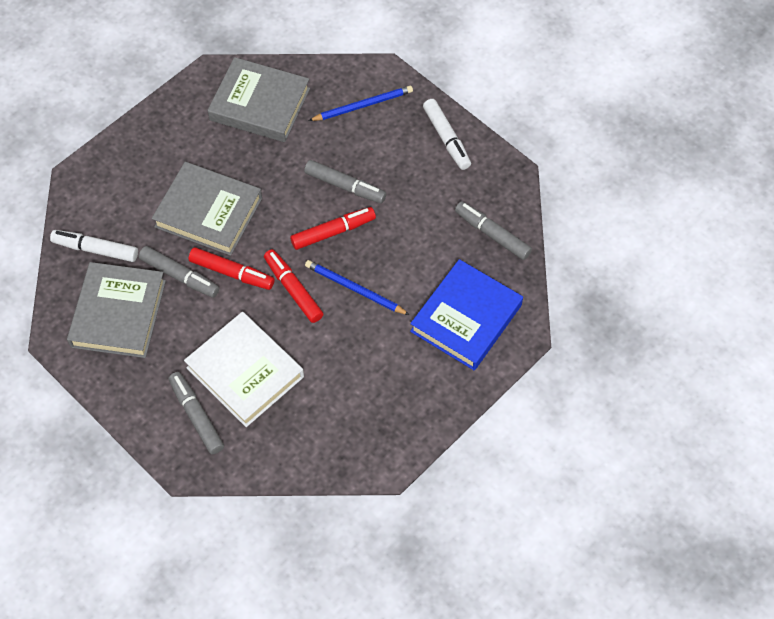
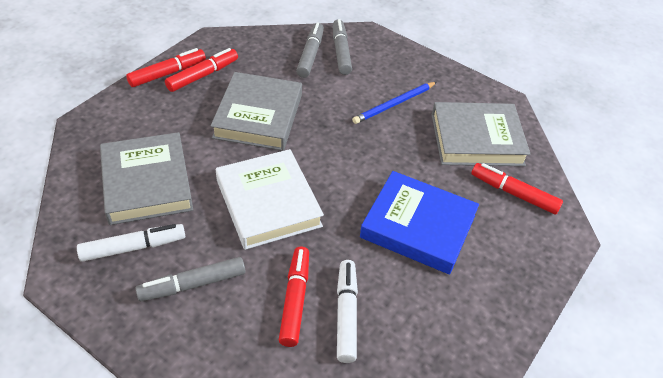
blue pencil: [305,260,410,315] [308,86,413,121] = 2 -> [352,82,437,124] = 1
grey marker: [139,246,219,298] [168,372,224,454] [304,160,386,203] [455,201,532,260] = 4 -> [135,257,245,301] [296,23,324,78] [333,19,352,75] = 3
red marker: [189,247,274,290] [264,249,323,323] [290,207,376,250] = 3 -> [126,48,206,87] [165,48,238,92] [279,247,309,347] [471,163,563,215] = 4

